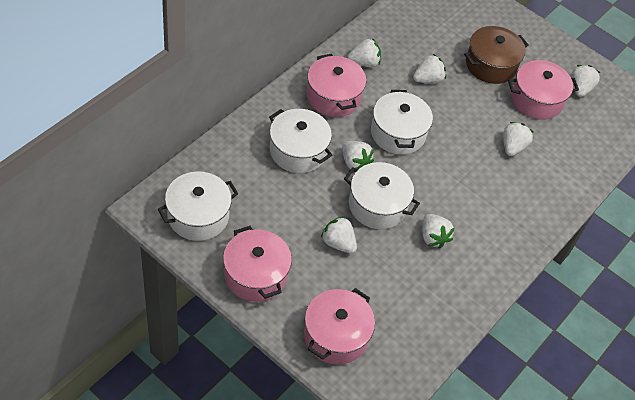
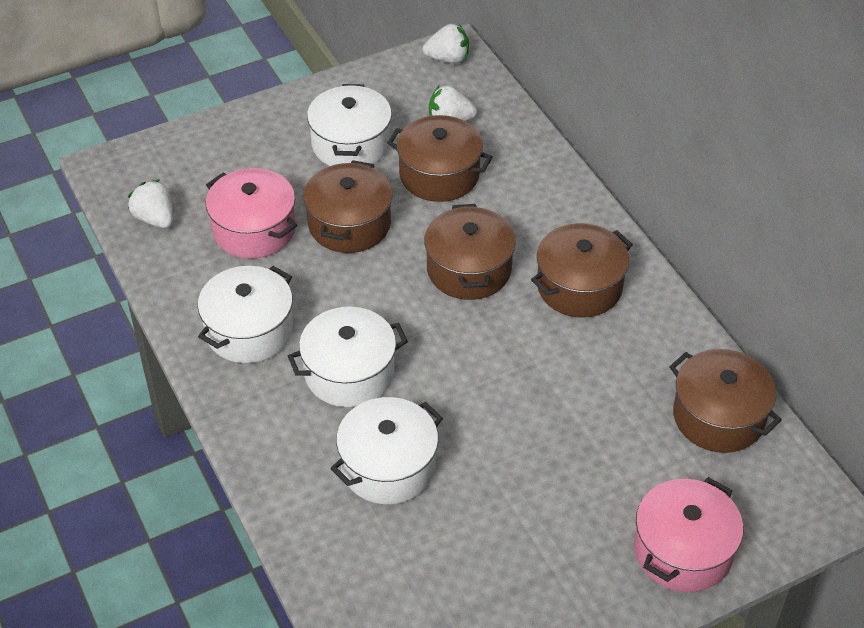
brown pot: [464,26,529,84] = 1 -> [303,160,392,253] [387,115,493,202] [424,204,516,300] [531,223,633,318] [669,349,782,453] = 5
pink pot: [223,226,292,302] [304,288,375,365] [307,54,366,117] [508,60,579,120] = 4 -> [206,168,297,259] [634,477,743,592] = 2
white strawberry: [321,216,357,253] [342,141,374,169] [348,38,381,67] [413,54,446,83] [422,214,455,249] [503,122,533,156] [571,65,600,97] = 7 -> [128,180,173,228] [423,23,469,64] [429,85,477,121] = 3

